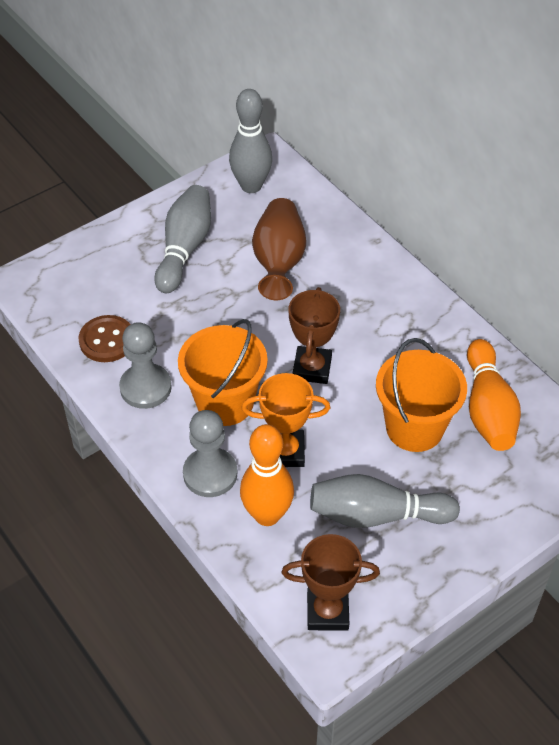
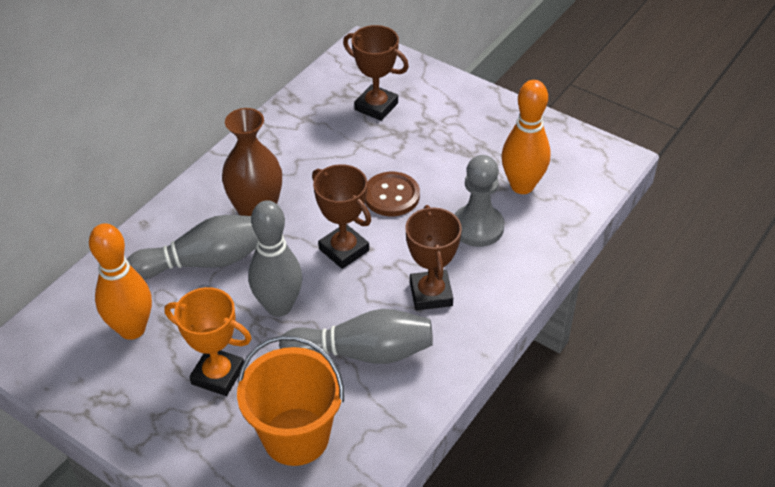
brown trophy: [282,534,380,630] [288,287,340,384] = 2 -> [312,164,371,269] [343,25,409,121] [405,205,462,310] = 3
grey pawn: [119,322,172,409] [183,410,237,497] = 2 -> [454,155,504,247] = 1
orange bucket: [178,319,268,426] [376,338,467,452] = 2 -> [237,335,344,466] = 1

